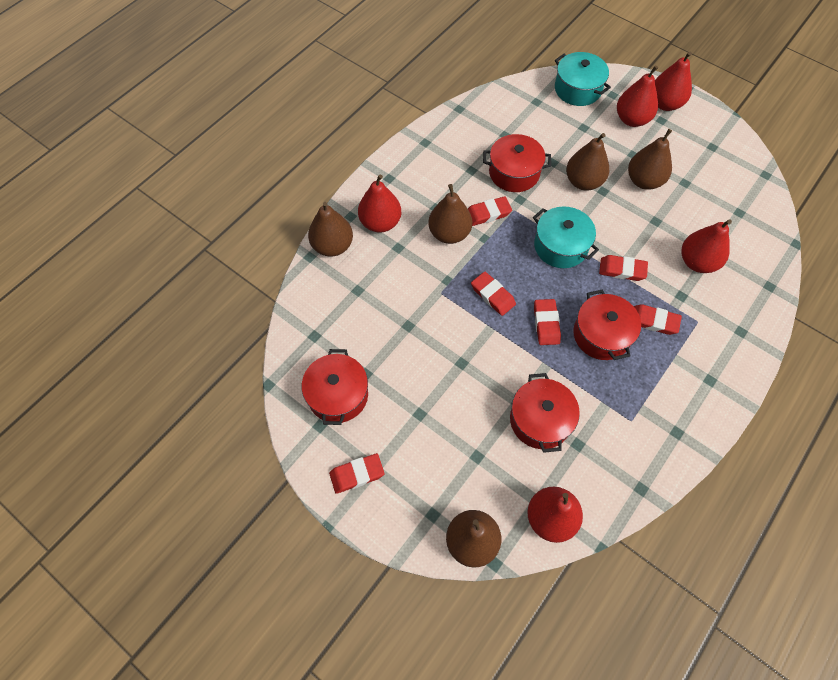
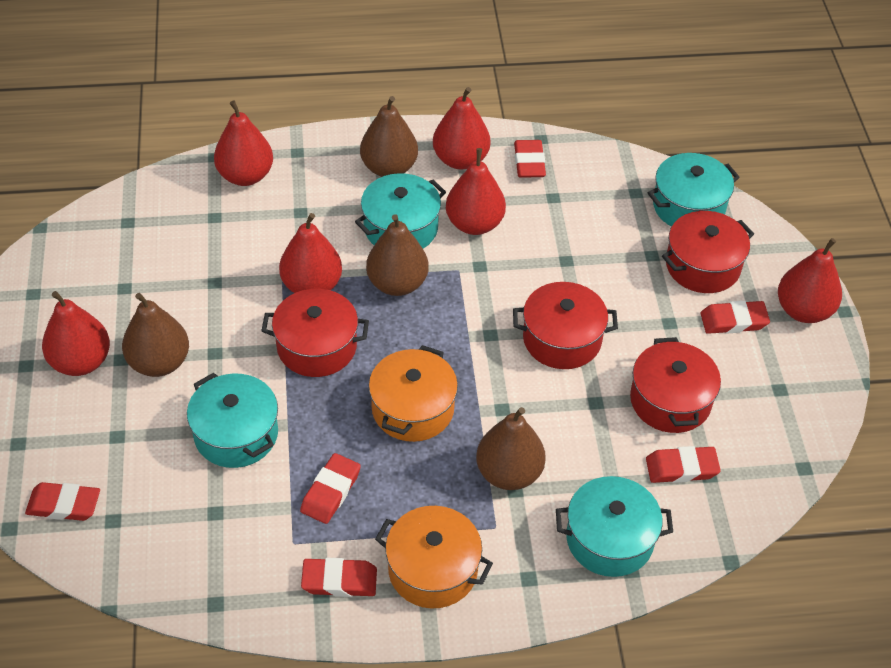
brown pear: [308,202,353,257] [428,184,472,244] [446,510,501,568] [566,133,609,190] [628,129,672,190] = 5 -> [122,293,189,377] [360,96,418,177] [366,214,429,296] [476,407,546,490] = 4
orange pot: none = 0 -> [369,345,458,442] [375,506,493,609] = 2
red pear: [358,174,402,233] [527,487,583,543] [617,65,658,127] [655,51,692,111] [682,219,732,273] = 5 -> [42,291,110,376] [214,100,273,186] [279,213,342,293] [433,87,490,169] [446,148,506,235] [778,238,842,323] = 6
turquoise pot: [533,206,599,268] [555,52,611,106] = 2 -> [187,373,278,468] [355,173,446,249] [556,476,673,577] [648,153,740,226] = 4

